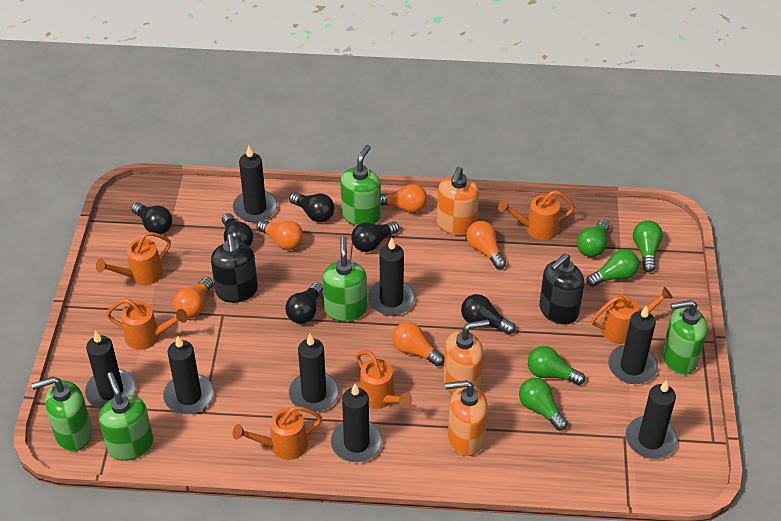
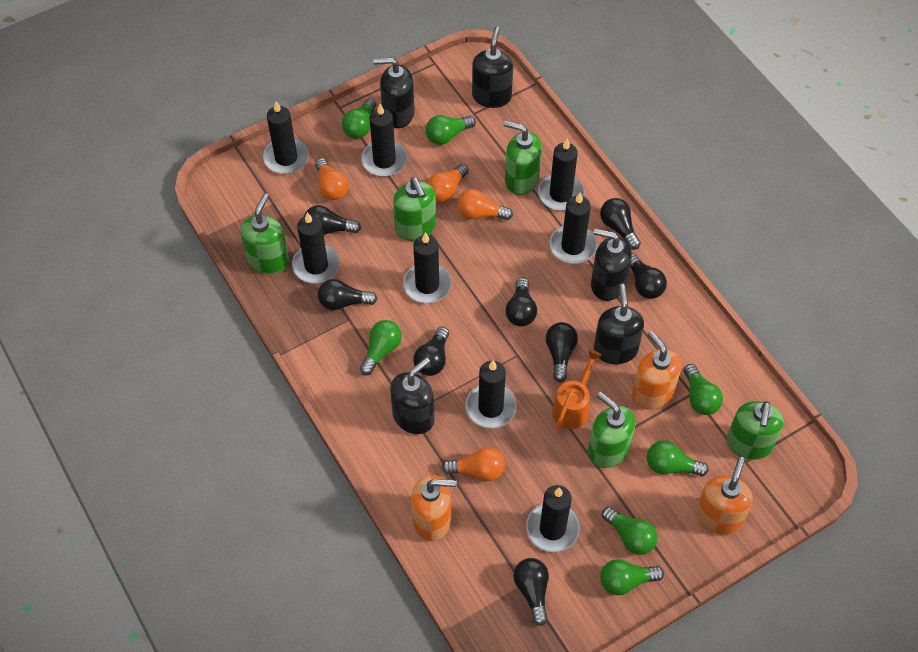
black light bulb: [131,202,172,234] [222,213,253,246] [285,282,323,324] [289,192,334,222] [351,221,399,252] [461,294,516,335] = 6 -> [304,205,361,235] [318,279,377,310] [413,327,449,376] [505,277,537,326] [513,558,549,626] [546,322,578,382] [600,198,641,250] [630,253,667,299] = 8
black soap dispenser: [211,234,258,303] [539,253,584,325] = 2 -> [373,57,415,128] [390,357,435,434] [472,27,513,108] [591,229,632,301] [594,284,644,364] = 5
green light bulb: [519,378,568,431] [528,346,585,385] [577,219,610,257] [586,249,639,287] [633,220,663,272] = 5 -> [342,98,376,139] [360,320,402,375] [426,115,476,145] [600,559,664,595] [602,507,657,555] [647,440,708,477] [684,364,723,415] = 7
orange light bulb: [173,277,213,318] [257,220,303,250] [381,184,427,213] [392,322,444,367] [466,221,506,269] = 5 -> [315,158,348,200] [427,164,469,203] [442,447,505,481] [457,189,513,220] = 4
orange watering can: [96,232,171,285] [106,298,188,350] [233,406,322,460] [356,351,412,409] [498,190,575,240] [591,287,673,344] = 6 -> [552,349,602,430] = 1

